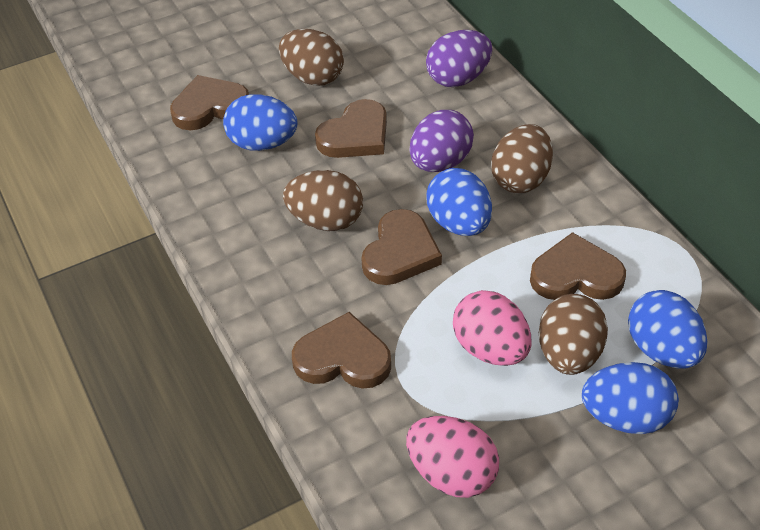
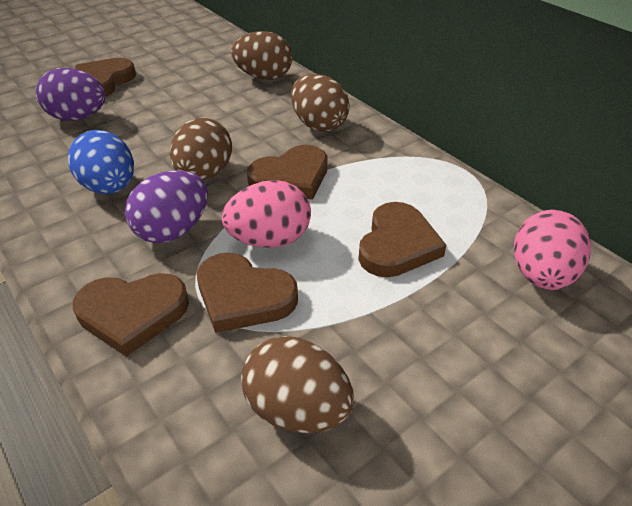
blue egg: [223,94,298,151] [426,168,492,236] [582,362,679,434] [628,290,708,368] = 4 -> [68,130,134,194] = 1

